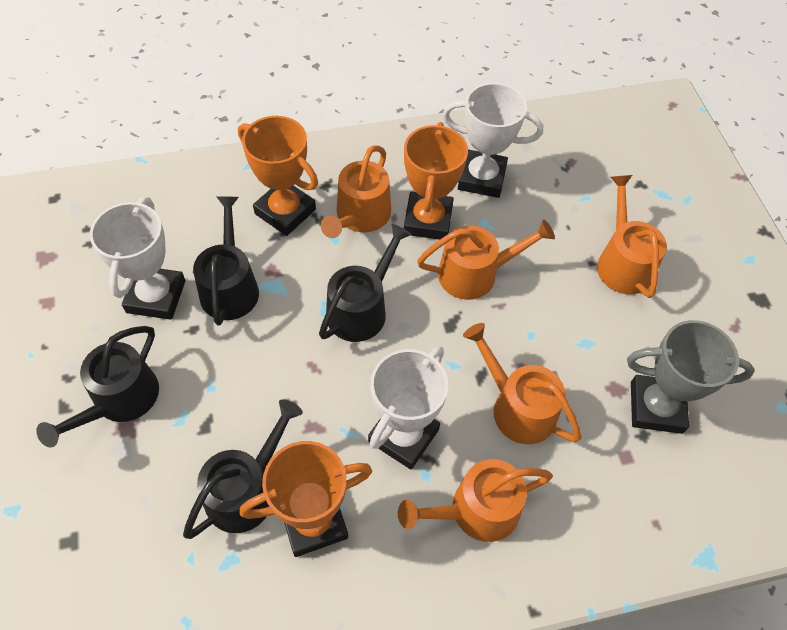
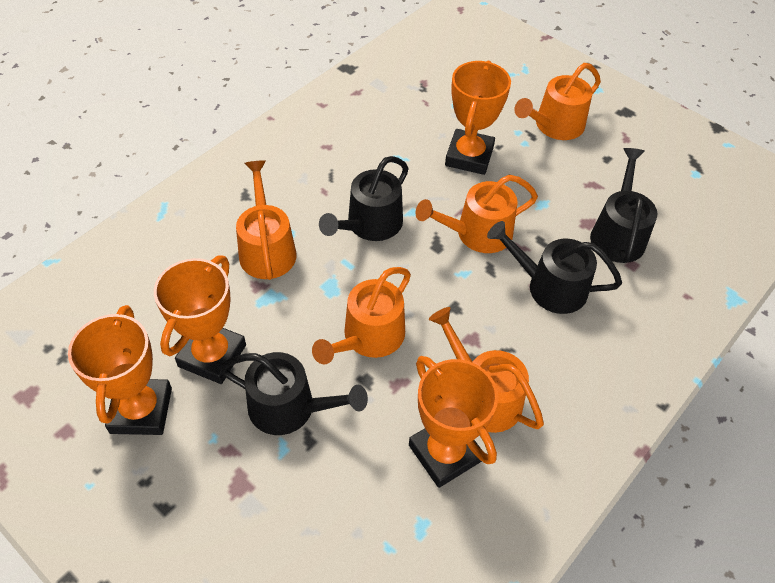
grey trophy: [627,320,755,434] = 1 -> none = 0
orange trophy: [238,116,318,236] [240,441,372,557] [404,122,468,240] = 3 -> [68,305,172,435] [154,256,246,384] [409,356,498,488] [445,61,511,175] = 4
white trophy: [90,197,185,320] [368,346,448,469] [443,83,543,198] = 3 -> none = 0

